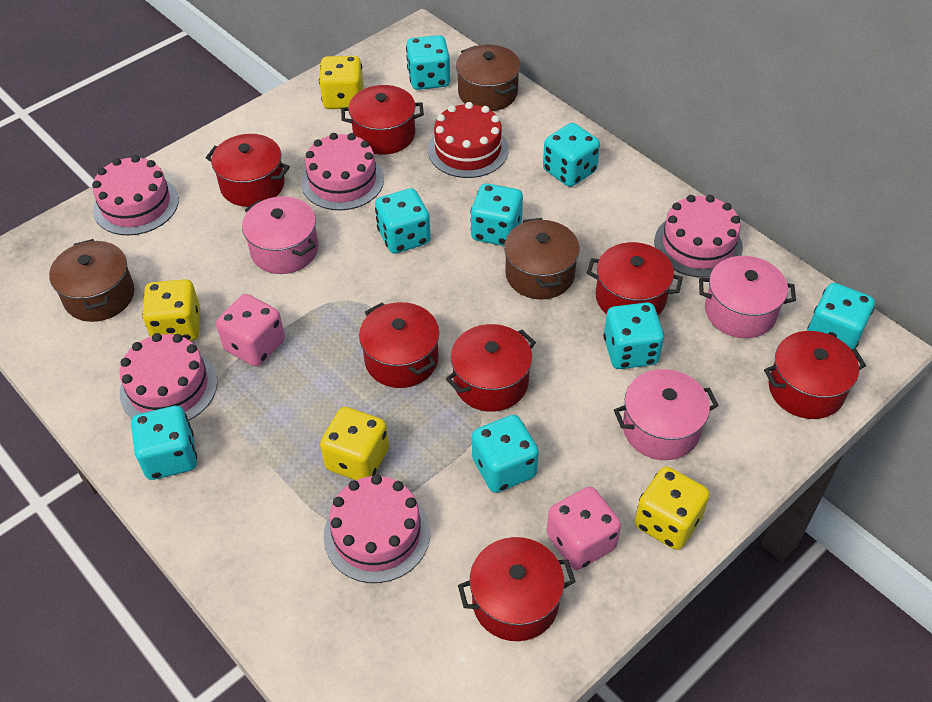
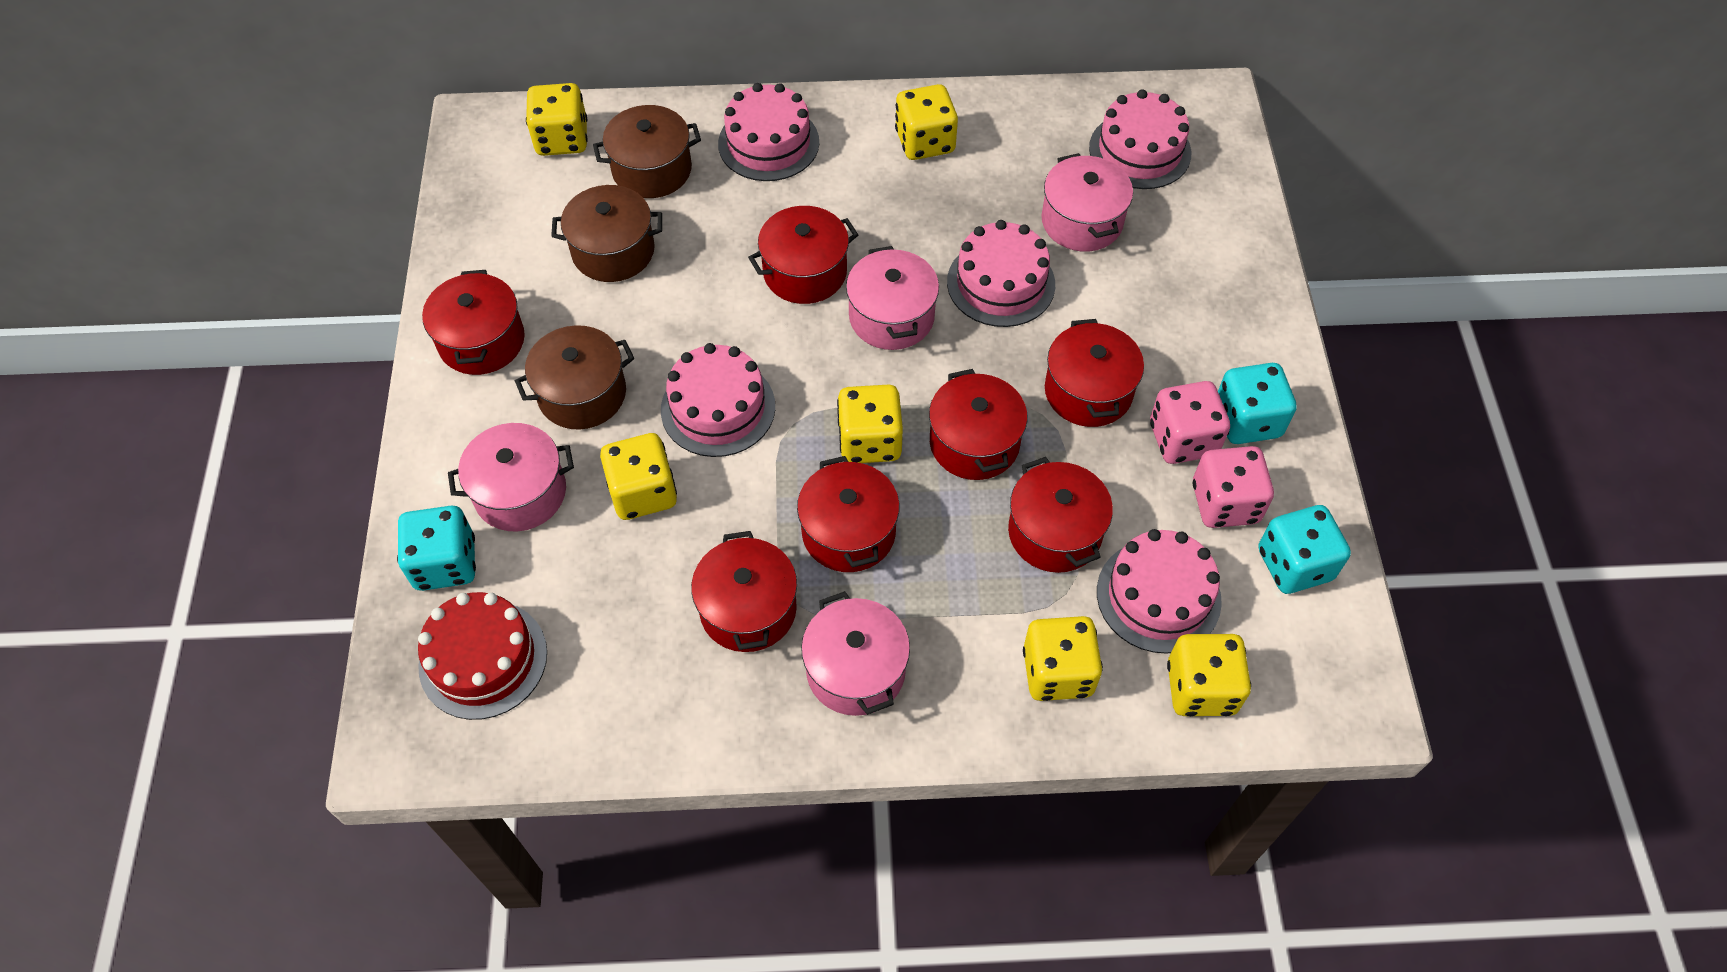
pink pot: [242,196,318,274] [614,369,719,460] [699,256,796,338] = 3 -> [448,423,574,531] [801,591,910,716] [846,246,939,350] [1042,153,1133,251] = 4
turquoise dice: [131,406,197,480] [375,188,431,254] [406,35,450,90] [470,183,523,246] [472,415,539,493] [543,123,600,187] [603,302,664,369] [807,283,875,349] = 8 -> [397,505,476,591] [1218,363,1296,444] [1258,505,1351,594] = 3
yellow dice: [142,279,200,341] [319,56,363,109] [320,407,389,480] [635,467,710,550] = 4 -> [526,83,588,156] [600,433,677,520] [837,384,903,463] [895,84,958,160] [1023,616,1103,701] [1167,634,1251,716] = 6

